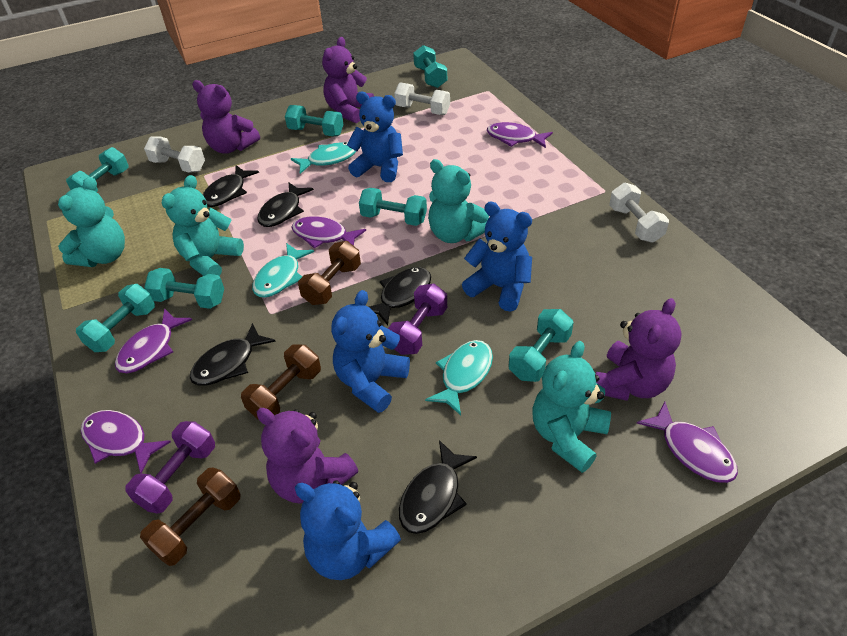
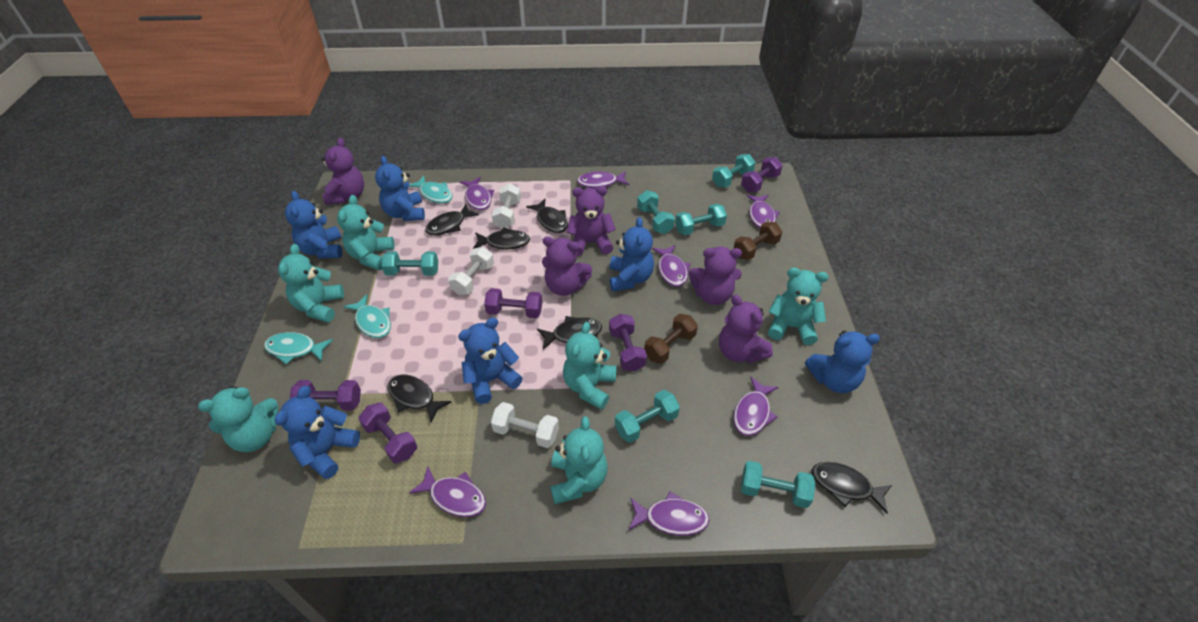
black fish: [190,323,276,386] [203,165,259,207] [258,182,314,227] [369,267,431,325] [399,440,477,534] = 5 -> [387,374,451,422] [425,204,479,235] [473,227,530,249] [526,199,568,233] [537,316,602,350] [812,462,892,514] = 6
blue teddy bear: [295,480,401,580] [331,290,410,413] [347,92,403,182] [462,202,532,312] = 4 -> [275,386,360,479] [285,191,342,258] [375,156,425,221] [458,318,523,404] [610,217,654,292] [805,330,880,393] = 6
brown dumbbell: [140,467,241,566] [241,344,321,420] [298,241,361,305] = 3 -> [644,314,698,364] [733,221,782,260] = 2
purple dumbbell: [125,421,215,514] [388,284,447,355] = 2 -> [290,380,361,410] [358,403,417,463] [484,288,542,318] [609,314,647,372] [741,157,783,192] = 5
purple fish: [81,410,171,473] [115,308,192,373] [291,216,366,249] [487,122,553,148] [637,402,738,483] = 5 -> [409,466,486,517] [460,177,494,210] [577,171,629,189] [628,491,710,536] [652,245,691,287] [733,377,778,436] [746,194,780,228] = 7
purple teddy bear: [192,80,260,154] [257,408,358,504] [322,37,374,123] [596,298,682,401] = 4 -> [321,138,364,205] [542,236,592,296] [566,186,616,256] [688,247,742,305] [719,294,773,363] = 5
turquoise dumbbell: [66,147,128,192] [76,284,155,352] [144,268,224,309] [285,105,343,136] [359,188,427,226] [413,45,447,88] [508,309,574,382] = 7 -> [382,251,438,276] [615,390,680,443] [637,190,675,234] [675,204,727,235] [712,154,755,187] [741,461,815,508] = 6
turquoise teddy bear: [58,177,125,267] [162,175,244,276] [428,159,489,243] [533,341,611,473] = 4 -> [198,387,278,452] [278,244,344,323] [337,195,395,270] [551,416,608,504] [563,322,616,410] [768,268,828,345] = 6

